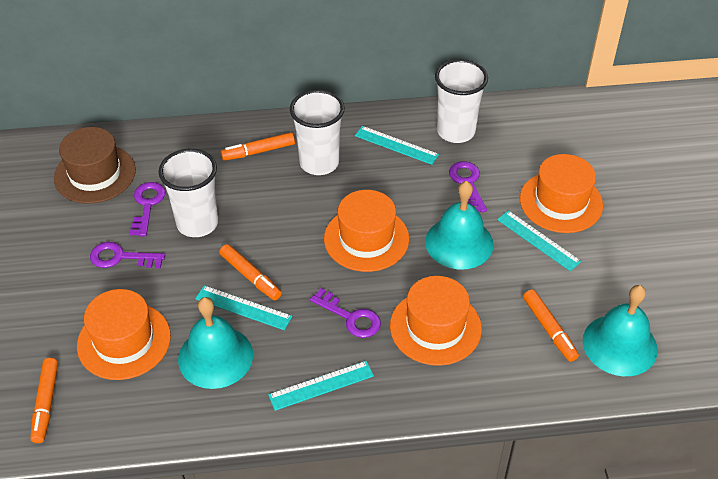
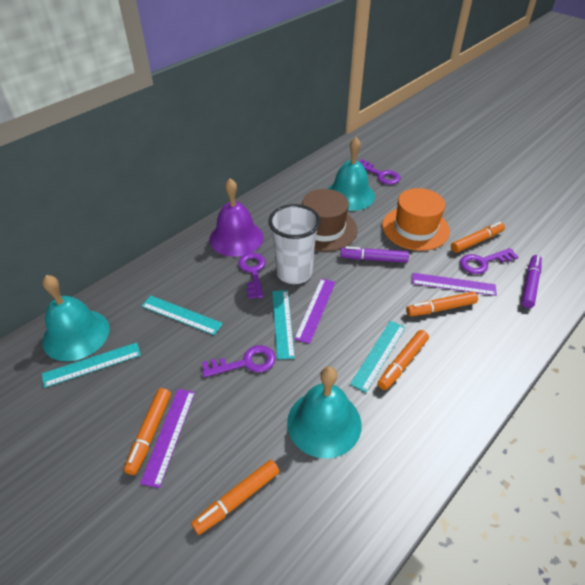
orange hat: [77,289,171,380] [324,190,409,272] [390,276,482,366] [520,154,603,233] = 4 -> [382,188,450,251] = 1
orange marker: [30,358,58,443] [219,244,282,300] [220,132,295,161] [523,289,579,362] = 4 -> [124,388,171,475] [191,460,280,535] [377,330,429,390] [406,292,478,316] [451,222,505,253] = 5
purple bell: none = 0 -> [209,178,263,257] = 1
purple marker: none = 0 -> [340,247,409,263] [522,255,542,308] = 2
purple ruler: none = 0 -> [140,389,195,488] [294,278,336,344] [412,273,497,296] = 3
white cup: [158,149,218,237] [290,90,345,175] [435,59,488,143] = 3 -> [268,204,321,284] = 1

